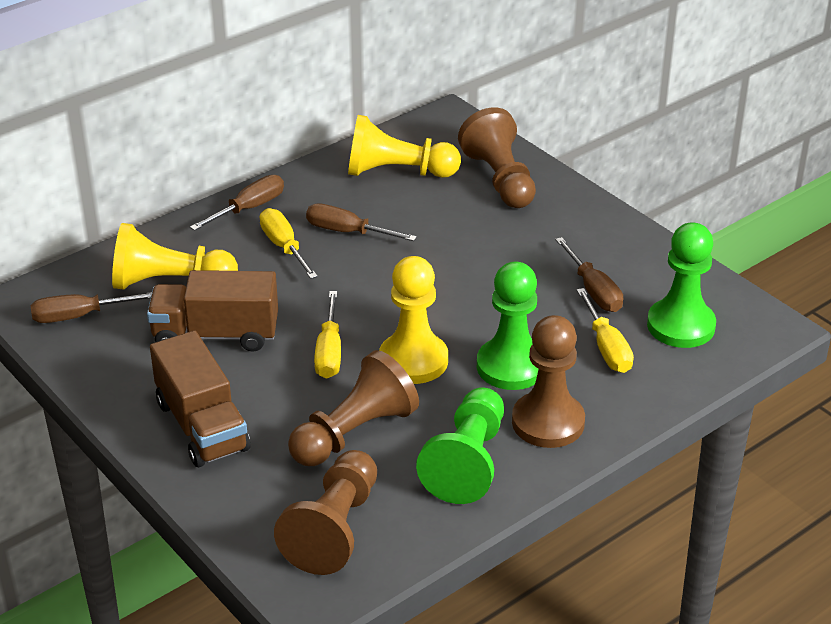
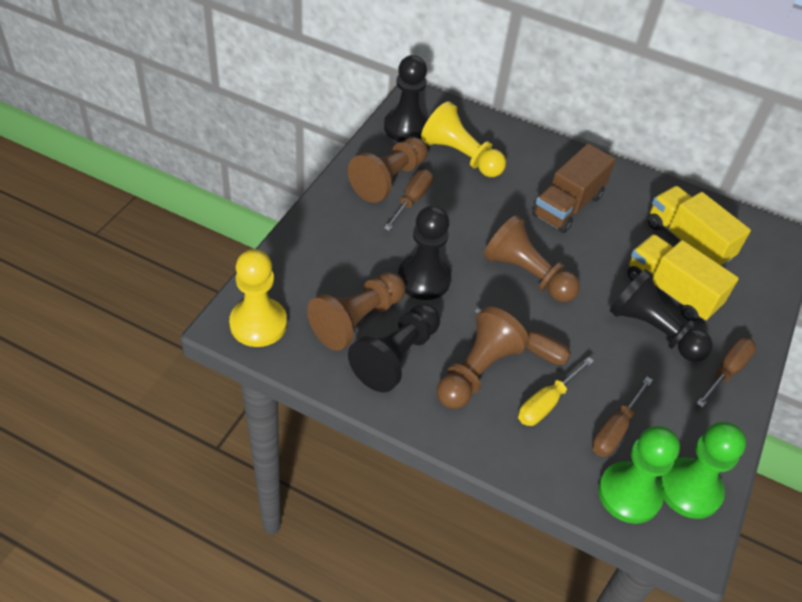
black pawn: none = 0 -> [348,303,440,392] [384,55,428,142] [398,206,451,300] [609,269,713,362] = 4
brown truck: [147,270,278,352] [150,331,250,467] = 2 -> [532,143,616,233] = 1
green pawn: [416,387,504,504] [477,262,538,390] [647,222,716,348] = 3 -> [598,426,680,524] [659,422,746,519] = 2
yellow pawn: [112,223,238,290] [348,115,461,178] [379,256,448,384] = 3 -> [229,249,287,347] [421,101,506,177] = 2
yellow screwdriver: [260,208,318,279] [314,291,341,379] [577,288,634,373] = 3 -> [518,357,594,426] = 1
yellow truck: none = 0 -> [627,234,739,321] [648,186,751,266] = 2

